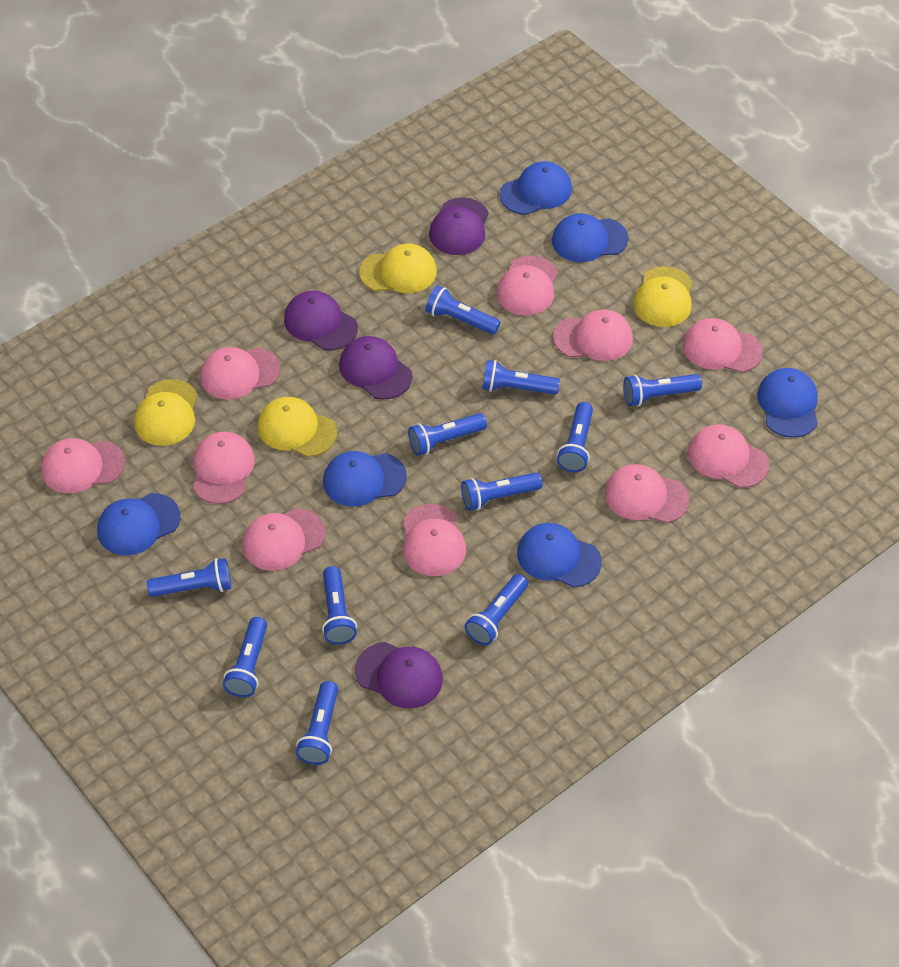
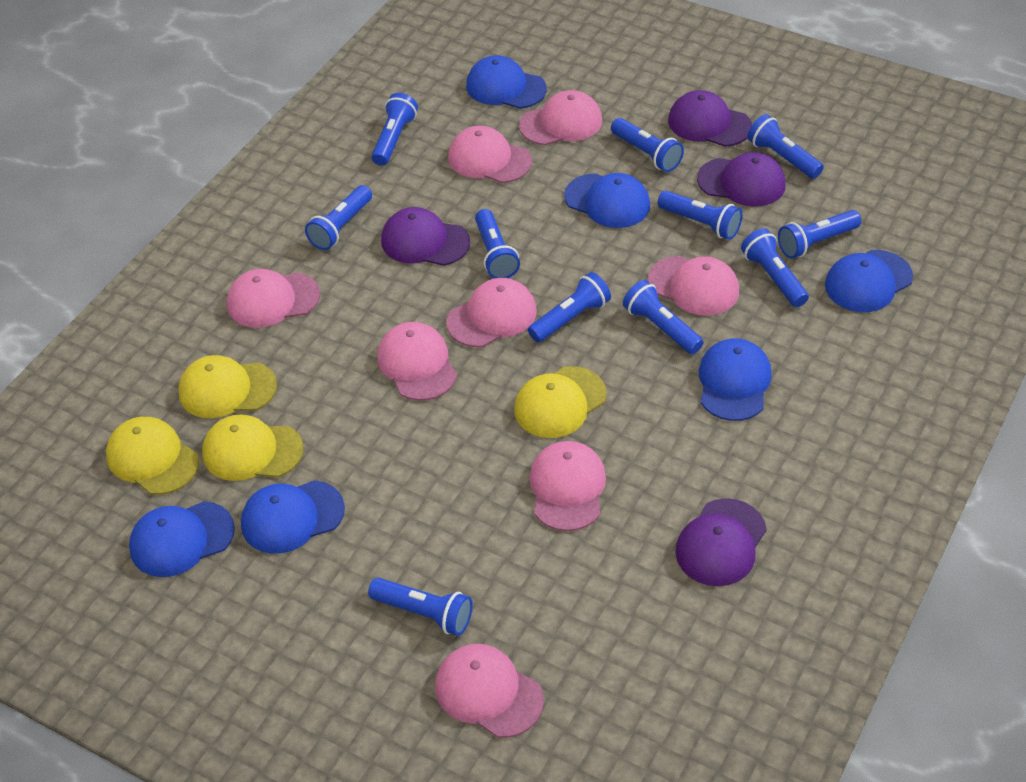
pink cap: [41,438,125,493] [193,432,255,504] [200,347,281,400] [242,508,326,571] [403,504,466,576] [497,255,558,316] [553,309,633,361] [605,464,689,523] [683,318,763,373] [688,424,769,488] = 10 -> [227,269,320,328] [377,322,457,401] [435,644,544,738] [446,278,537,347] [448,126,532,183] [519,90,602,145] [530,441,606,531] [648,256,739,316] = 8

